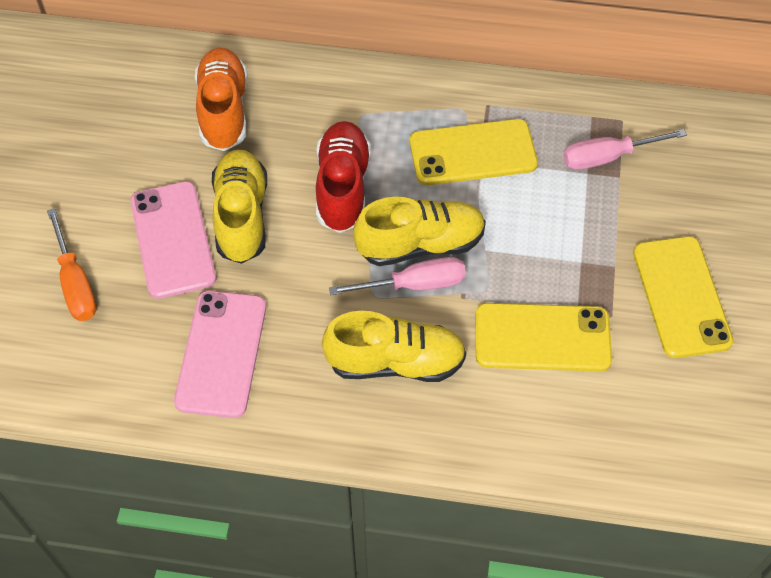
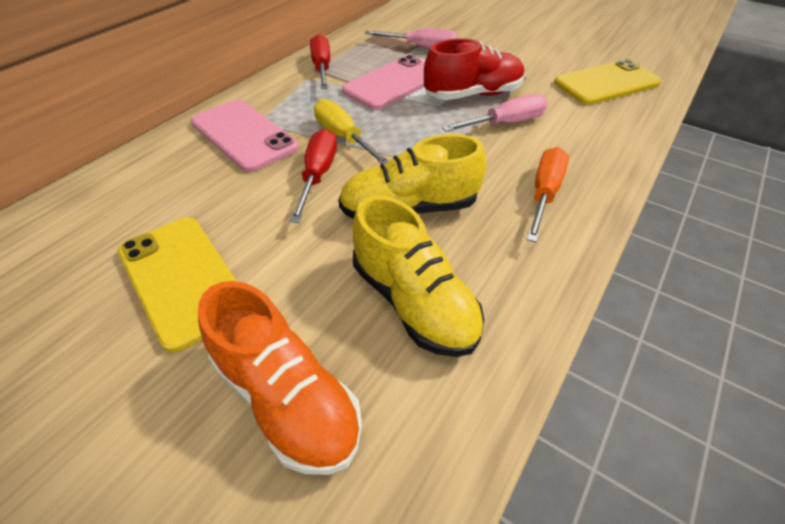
red screwdriver: none = 0 -> [290,129,337,223] [310,34,330,89] = 2
yellow phone: [409,119,538,185] [476,303,612,372] [633,236,733,358] = 3 -> [118,218,237,353] [554,59,661,105] = 2
yellow screwdriver: none = 0 -> [314,99,389,165] = 1
yellow shoe: [212,149,267,264] [322,311,466,382] [354,197,486,266] = 3 -> [338,134,486,219] [353,195,484,357] = 2

